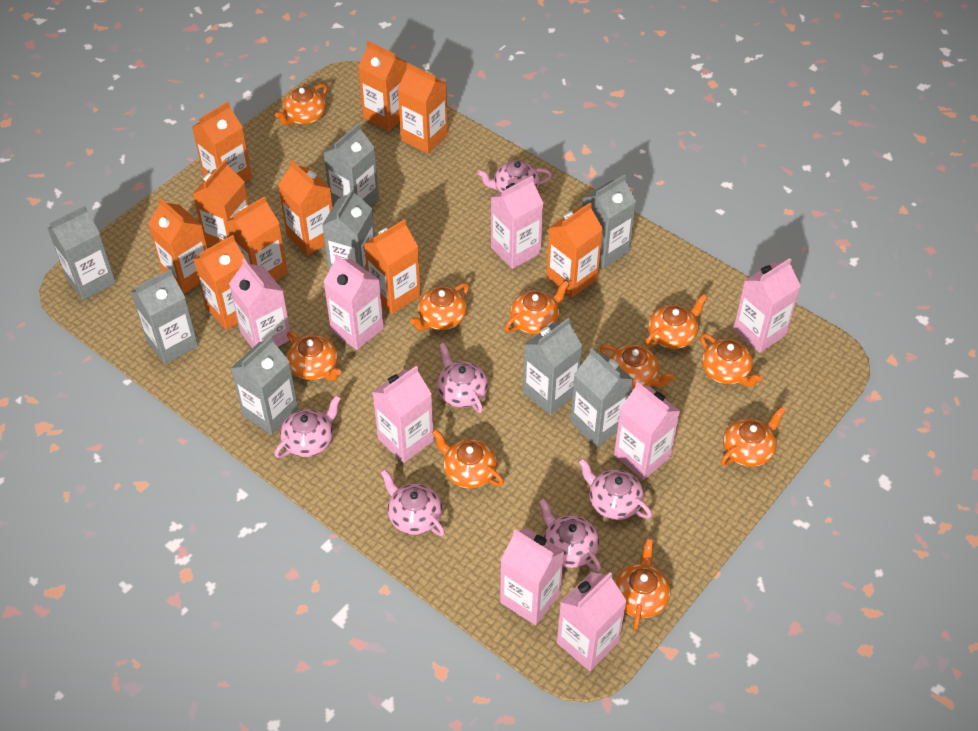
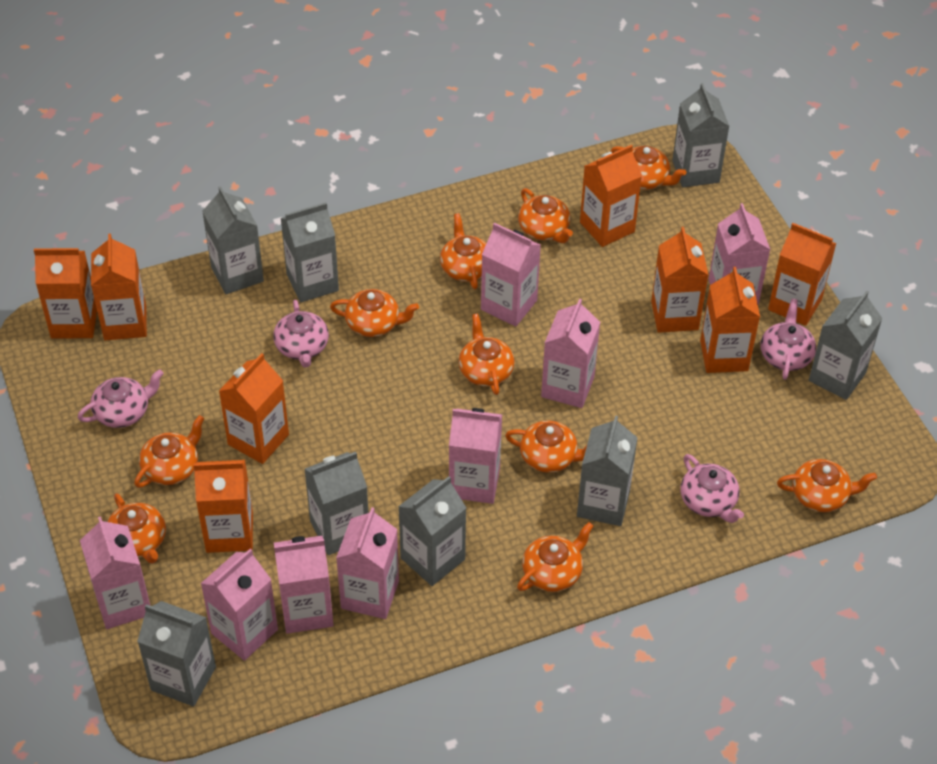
orange carton: [148,198,207,293] [192,102,252,183] [193,160,249,247] [193,235,248,330] [226,196,288,281] [278,160,333,255] [358,41,407,131] [364,219,421,314] [398,63,448,154] [547,203,603,298] = 10 -> [34,248,97,339] [91,234,147,340] [193,460,253,553] [219,353,289,464] [580,145,642,247] [651,227,708,333] [700,267,760,373] [768,223,837,326] = 8
pink teapot: [274,395,341,458] [381,470,445,536] [437,343,488,413] [477,160,552,192] [539,499,601,572] [579,458,652,520] = 6 -> [78,369,164,428] [273,300,329,368] [680,454,744,523] [760,299,816,380] = 4

